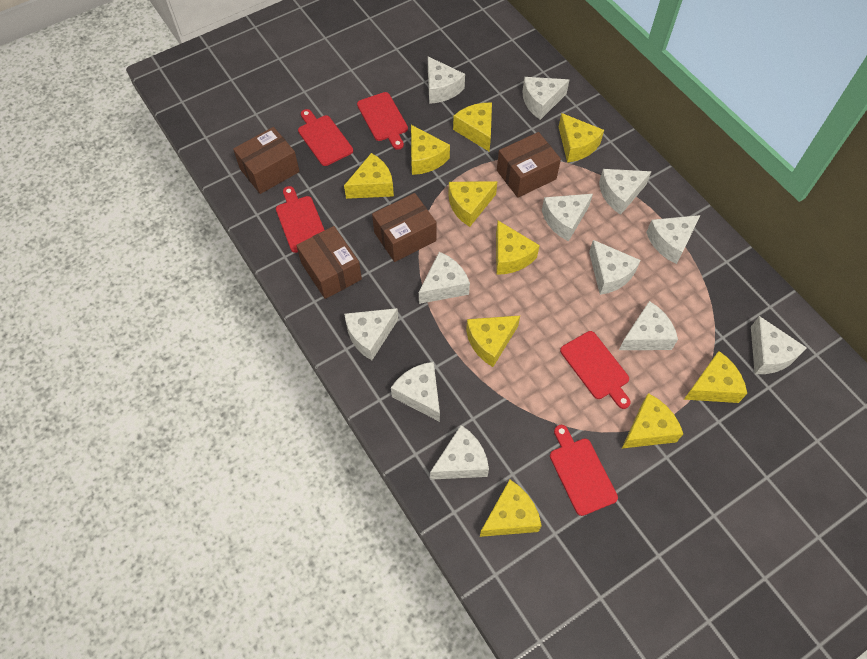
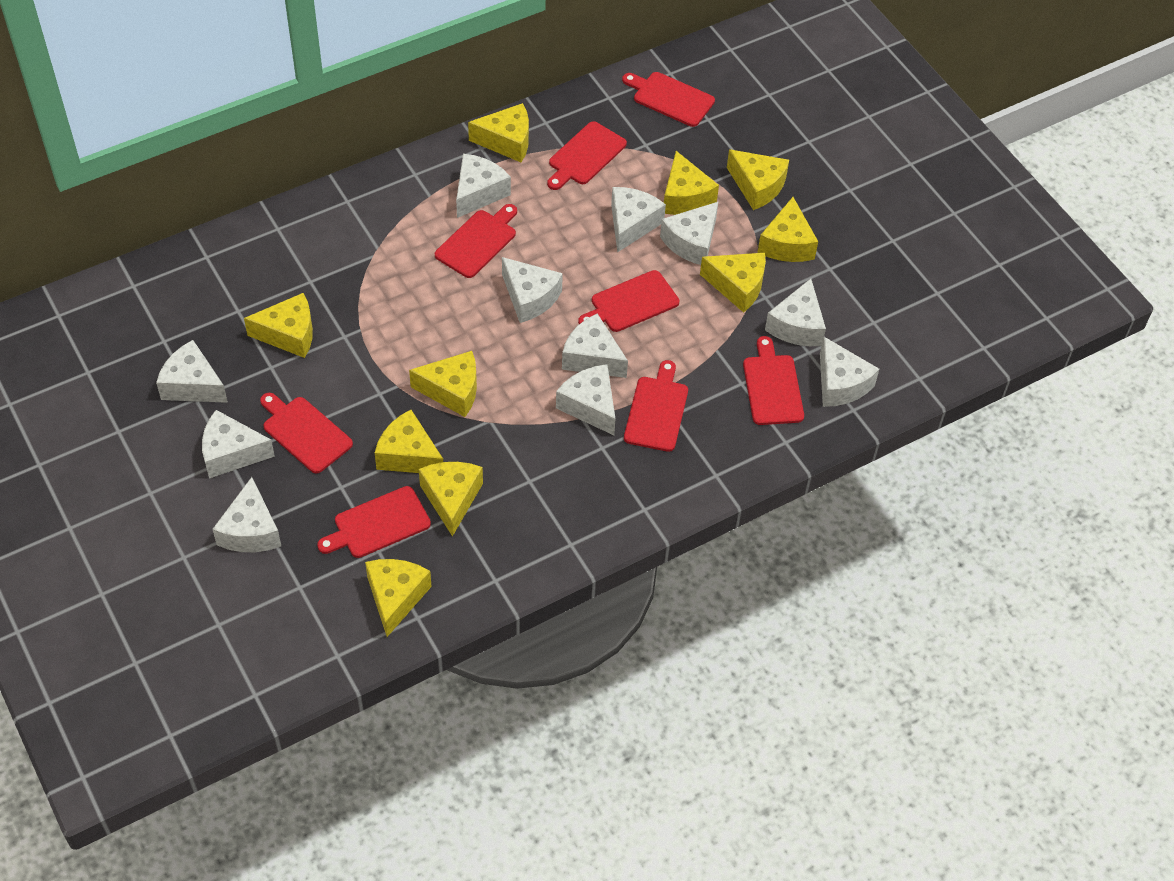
brown box: [233,127,300,194] [296,226,362,299] [372,193,436,262] [497,132,561,198] = 4 -> none = 0
red cutting board: [276,186,325,253] [298,109,353,166] [357,92,408,150] [550,425,618,516] [560,331,631,409] = 5 -> [260,393,353,474] [317,486,431,558] [435,204,517,278] [547,121,627,190] [578,270,679,332] [622,72,715,127] [624,360,688,452] [743,336,804,425] = 8
white cheese: [344,308,398,360] [391,362,440,422] [419,252,470,304] [428,56,465,104] [430,425,489,480] [522,77,569,120] [542,194,593,241] [589,240,641,295] [599,169,652,215] [619,301,678,350] [646,215,700,264] [751,316,807,374] = 12 -> [156,340,228,403] [202,410,275,479] [212,477,281,552] [456,154,511,218] [502,257,563,323] [556,364,616,435] [562,314,628,378] [611,187,666,253] [660,202,718,265] [765,279,826,346] [820,337,879,407] = 11

